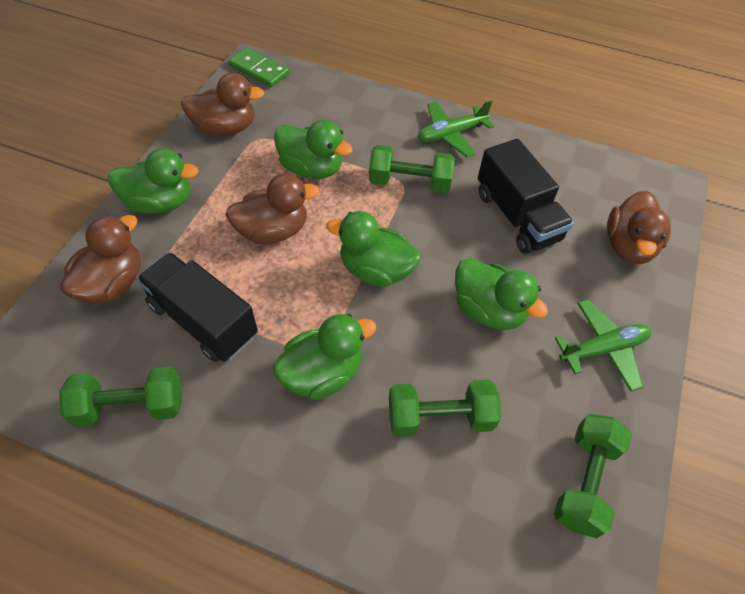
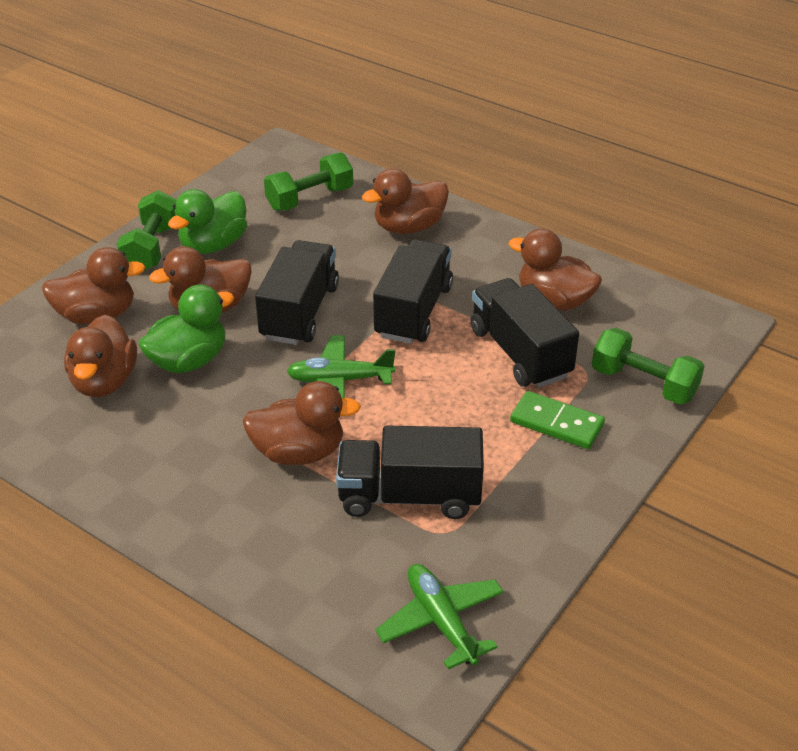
black truck: [137,252,258,362] [478,139,574,254] = 2 -> [255,240,339,345] [336,425,484,519] [373,240,453,344] [471,278,579,388] = 4
brown duck: [60,215,141,303] [181,73,265,136] [225,173,320,245] [607,191,671,264] = 4 -> [42,247,146,324] [64,314,137,397] [149,246,251,313] [242,381,361,465] [362,168,449,234] [509,228,602,311] = 6
green duck: [108,148,199,213] [273,314,376,400] [274,120,353,179] [326,211,421,287] [455,258,548,330] = 5 -> [139,284,234,373] [168,189,247,254] = 2
green dumbbell: [59,366,182,427] [369,145,455,193] [389,380,501,437] [554,414,632,538] = 4 -> [117,190,177,271] [264,153,353,211] [592,328,704,405] = 3

